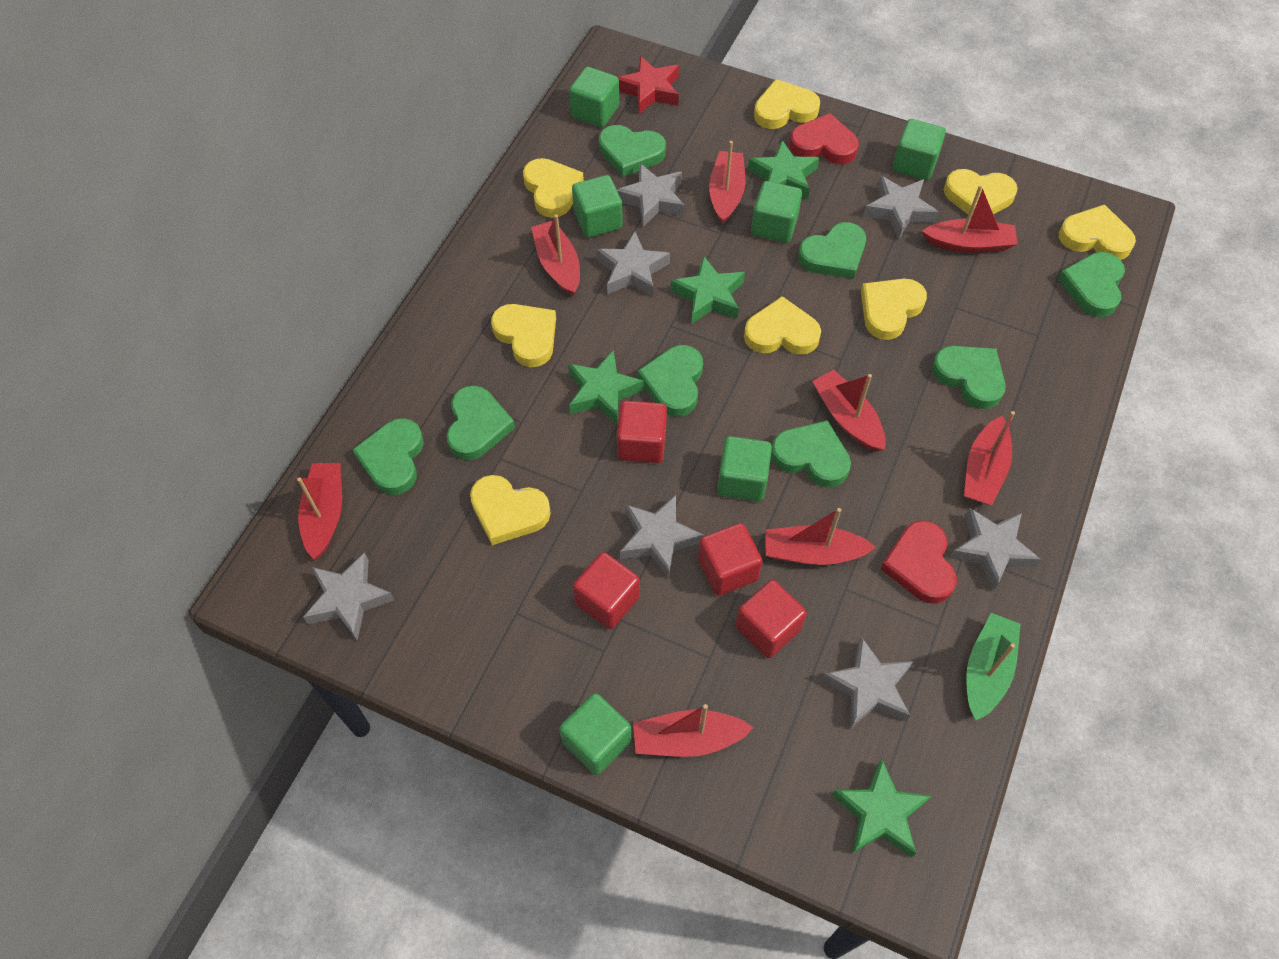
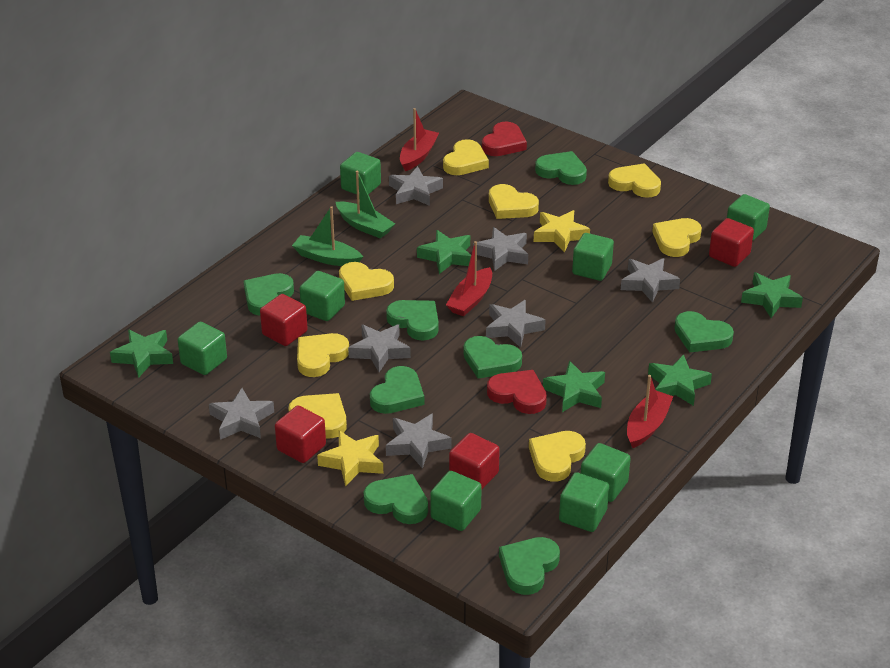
green boat: [966,613,1021,720] = 1 -> [292,206,363,266] [336,171,395,238] = 2
green cube: [559,693,631,775] [569,67,619,127] [572,175,623,238] [717,436,772,502] [751,181,802,243] [892,119,946,180] = 6 -> [178,322,227,375] [299,271,345,321] [340,152,381,195] [430,471,482,531] [559,472,609,532] [572,233,614,281] [581,443,631,502] [727,194,770,241] = 8
green star: [568,350,644,424] [670,255,745,324] [748,140,819,200] [832,759,931,857] = 4 -> [110,329,173,378] [417,230,471,274] [543,361,605,412] [648,354,712,406] [741,272,803,318] = 5
red boat: [297,463,342,559] [531,214,580,296] [633,704,754,757] [709,141,746,224] [765,508,876,565] [812,370,886,452] [922,185,1018,253] [964,411,1015,505] = 8 -> [400,108,439,171] [446,241,492,316] [627,375,673,448] = 3
red star: [618,56,679,114] = 1 -> none = 0
yellow star: none = 0 -> [317,430,383,486] [534,210,590,253] = 2

